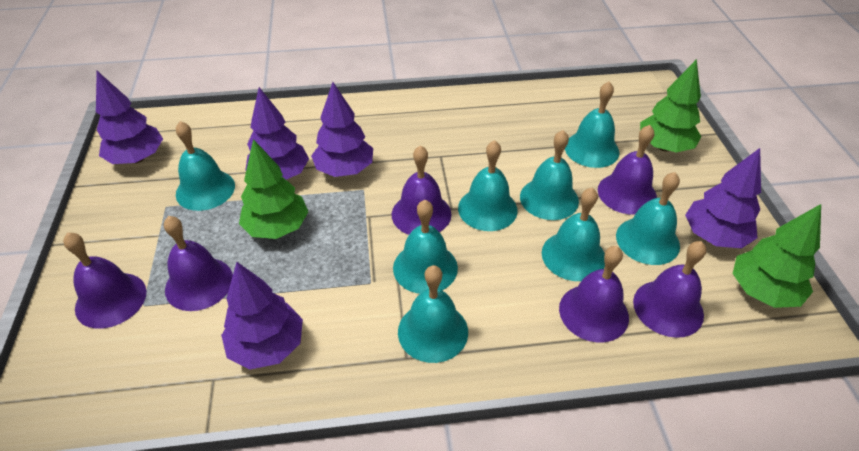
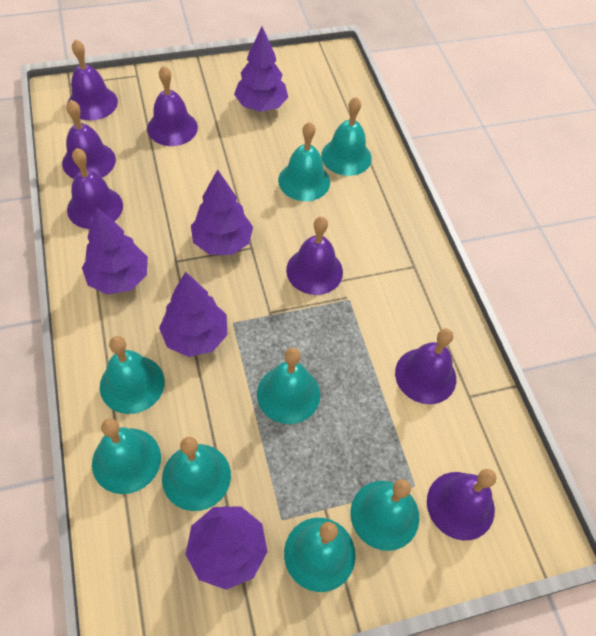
green tree: [239,139,308,239] [640,59,701,153] [733,204,821,308] = 3 -> none = 0
purple bell: [63,233,147,329] [164,216,233,311] [392,145,451,235] [559,246,629,343] [598,125,657,215] [633,241,706,338] = 6 -> [62,100,116,179] [67,148,123,229] [68,40,118,121] [147,66,198,146] [286,217,343,295] [395,328,456,404] [427,469,496,541] = 7

